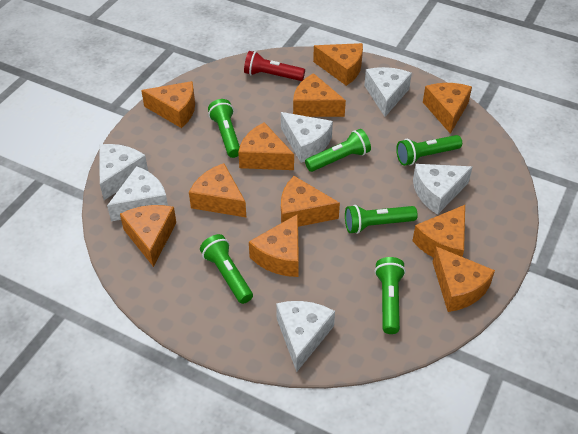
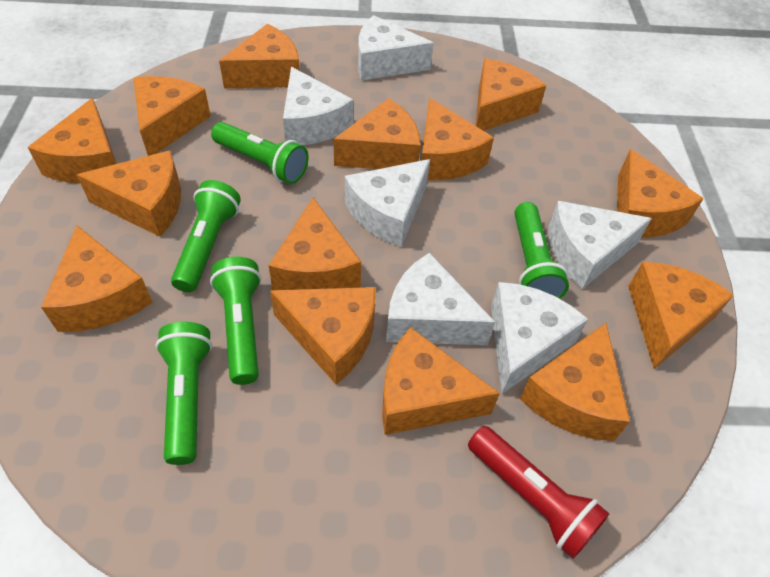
green flashlight: [200,234,253,304] [208,99,240,158] [305,129,371,172] [345,205,418,234] [375,257,406,334] [396,135,462,166] = 6 -> [155,322,212,465] [171,180,241,292] [210,257,262,385] [211,122,309,184] [514,202,569,299] = 5
orange cheese: [120,205,176,267] [141,81,195,128] [189,163,246,217] [238,122,294,170] [249,214,299,277] [281,176,340,227] [293,73,346,117] [313,43,363,86] [412,205,465,257] [423,83,472,134] [433,246,495,312] = 11 -> [28,98,116,183] [41,225,152,332] [77,150,181,237] [133,76,211,156] [219,24,300,88] [269,198,361,290] [270,287,376,384] [333,98,421,169] [382,327,500,435] [421,98,494,181] [476,58,546,131] [520,323,630,441] [617,149,704,238] [628,262,734,369] = 14

